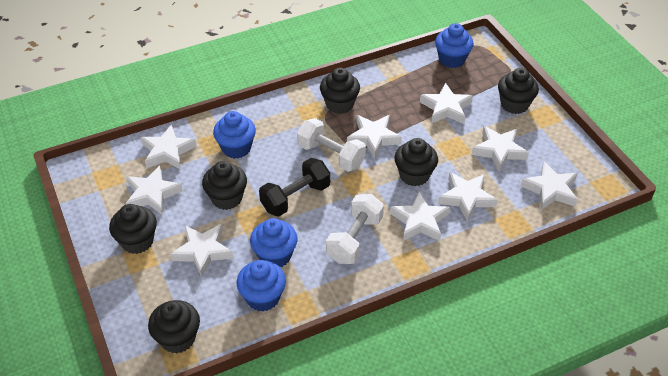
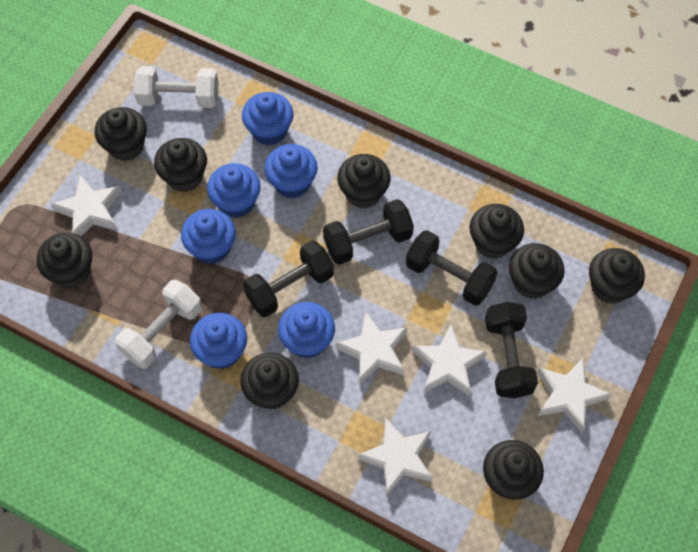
black cupcake: [109,204,157,254] [148,300,200,354] [202,161,247,210] [320,68,360,114] [394,138,438,186] [498,68,539,114] = 6 -> [37,233,92,288] [95,107,147,161] [154,138,207,192] [240,352,299,410] [337,154,391,208] [469,204,524,259] [483,440,544,500] [509,243,565,299] [589,248,645,304] = 9
black dumbbell: [259,158,330,217] = 1 -> [243,241,334,317] [323,199,414,265] [406,230,497,306] [485,302,538,398] = 4
blue cupcake: [213,111,256,159] [237,260,286,312] [250,218,297,267] [435,23,474,68] = 4 -> [181,209,236,264] [190,313,247,369] [207,163,261,218] [242,92,294,146] [264,144,318,198] [278,302,335,358] = 6
white star: [126,165,183,215] [141,124,196,170] [170,224,233,278] [347,115,402,158] [390,191,450,241] [420,82,473,124] [438,172,498,222] [472,126,529,172] [521,161,578,210] = 9 -> [51,175,121,236] [336,312,407,385] [358,417,433,496] [412,325,487,396] [537,358,612,433] = 5

